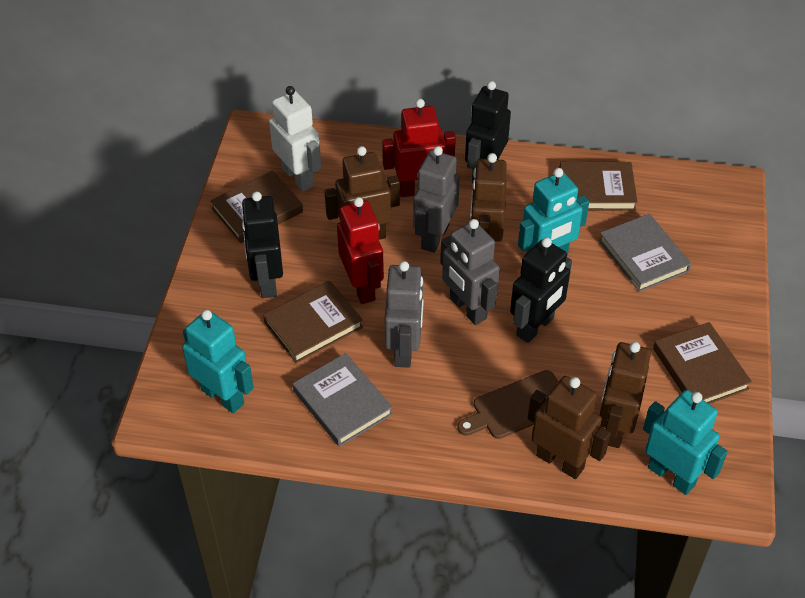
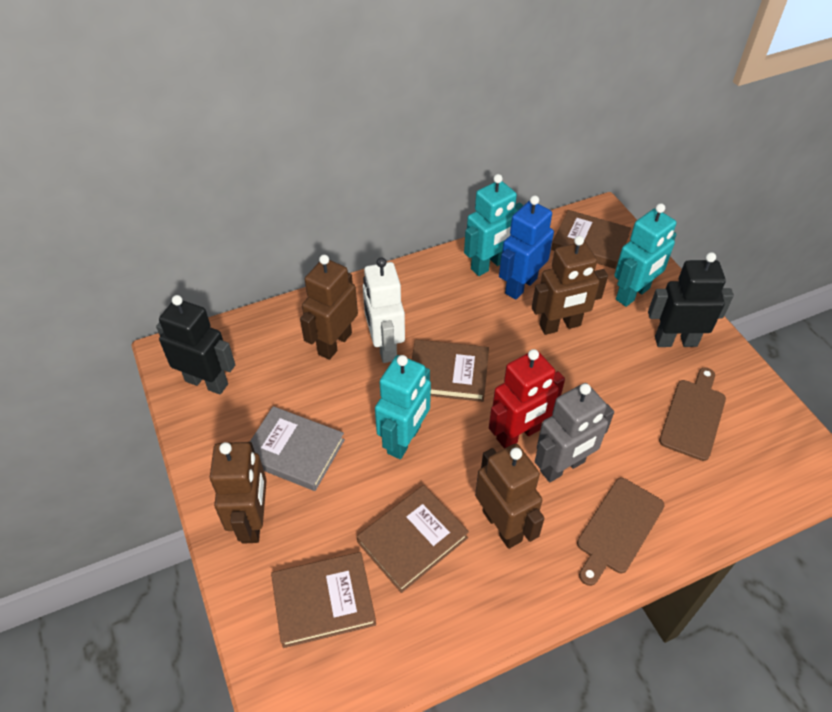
black robot: [241,191,283,298] [465,81,511,183] [510,237,572,343] = 3 -> [156,295,235,395] [648,252,734,347] = 2
blue robot: none = 0 -> [499,195,554,300] = 1
brown cutting board: [457,370,559,439] = 1 -> [577,478,665,586] [659,367,726,461] = 2
grey book: [293,353,393,447] [599,214,691,292] = 2 -> [250,406,345,491] = 1
grey robot: [385,261,423,368] [413,146,460,253] [440,219,500,325] = 3 -> [535,383,614,482] = 1
red robot: [337,197,384,304] [382,99,456,197] = 2 -> [489,349,565,449] = 1

